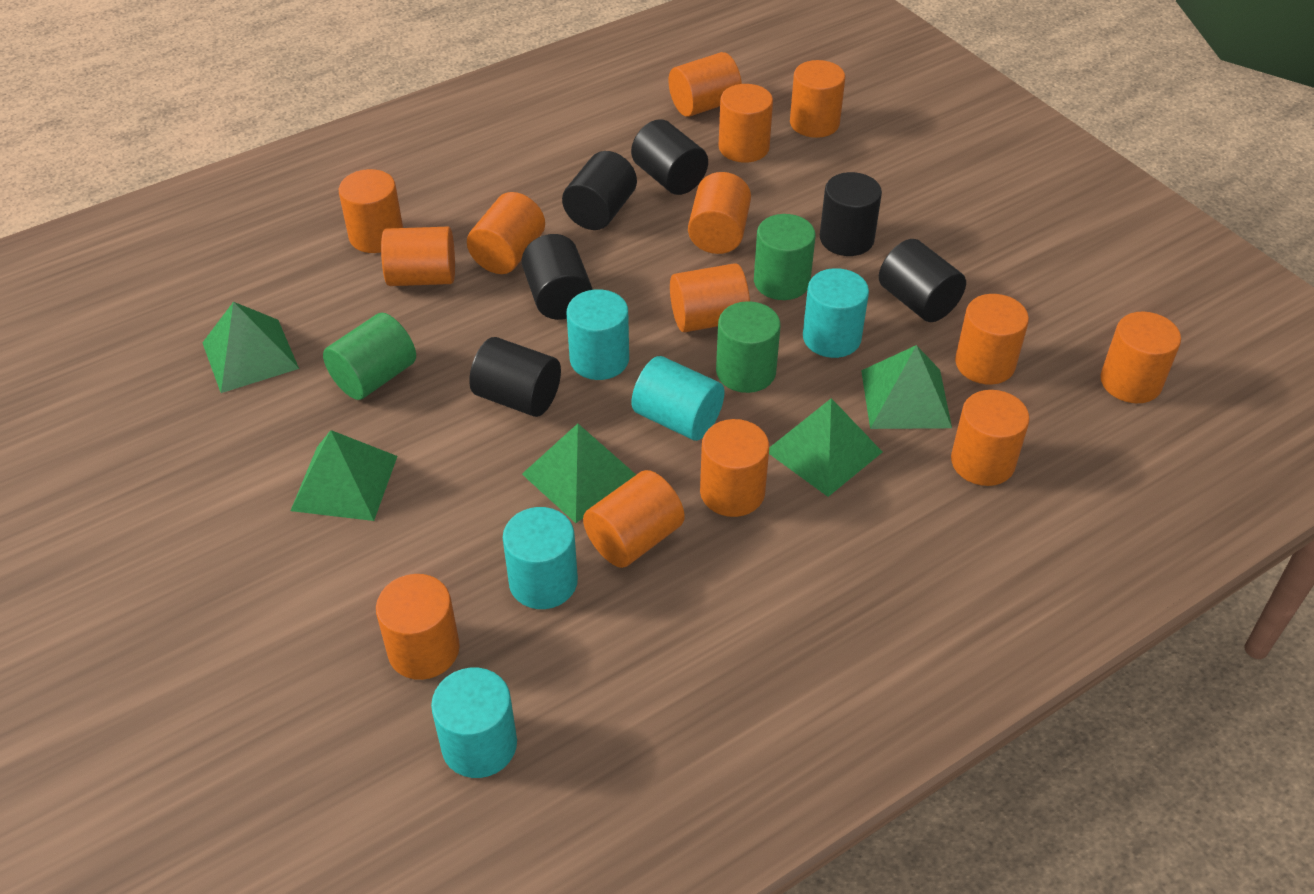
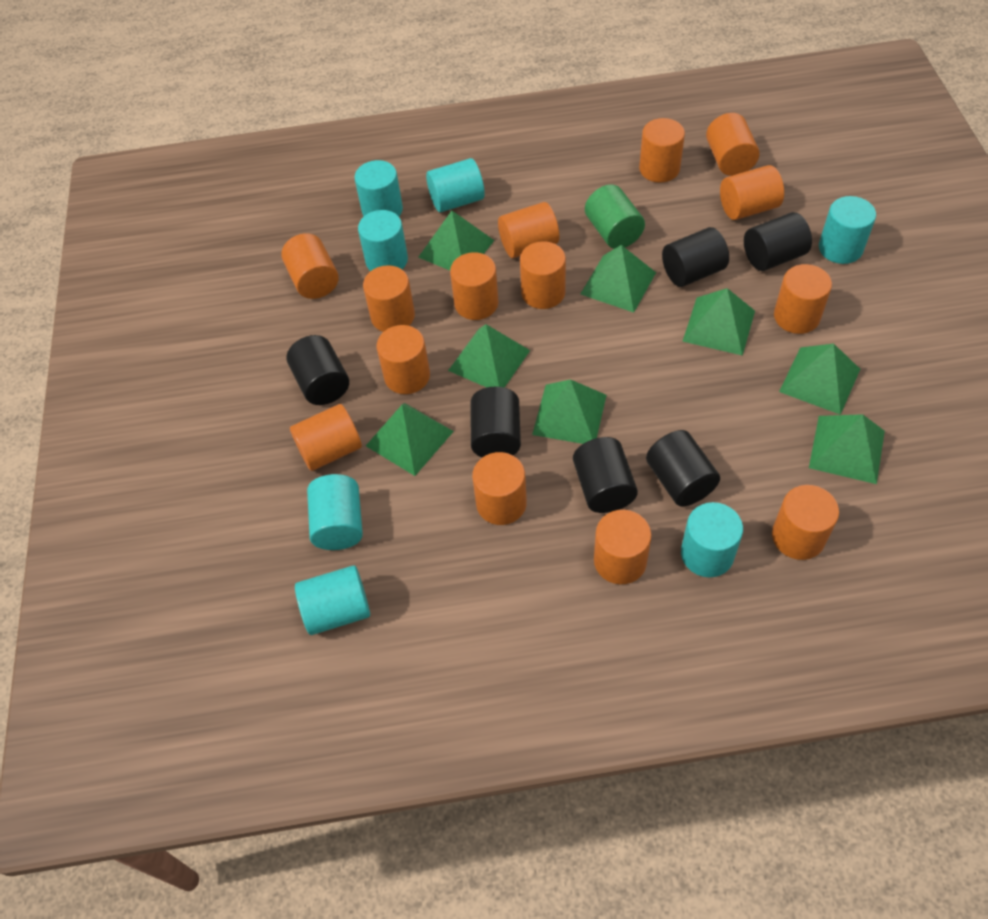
green cylinder: [323,313,416,400] [716,301,781,393] [754,214,816,300] = 3 -> [585,184,645,249] = 1
green pyramid: [202,302,299,393] [290,430,397,521] [522,423,636,523] [769,398,882,497] [861,345,952,429] = 5 -> [366,403,454,476] [418,211,495,270] [448,324,530,388] [532,379,607,444] [580,245,656,313] [682,288,755,356] [779,344,860,415] [809,414,885,484] = 8
turquoise cylinder: [431,667,517,778] [503,507,578,609] [567,289,629,380] [632,356,725,441] [803,268,869,358] = 5 -> [295,565,370,635] [307,474,363,550] [355,160,403,217] [358,210,408,271] [426,158,485,212] [681,502,743,577] [819,196,876,264] = 7

